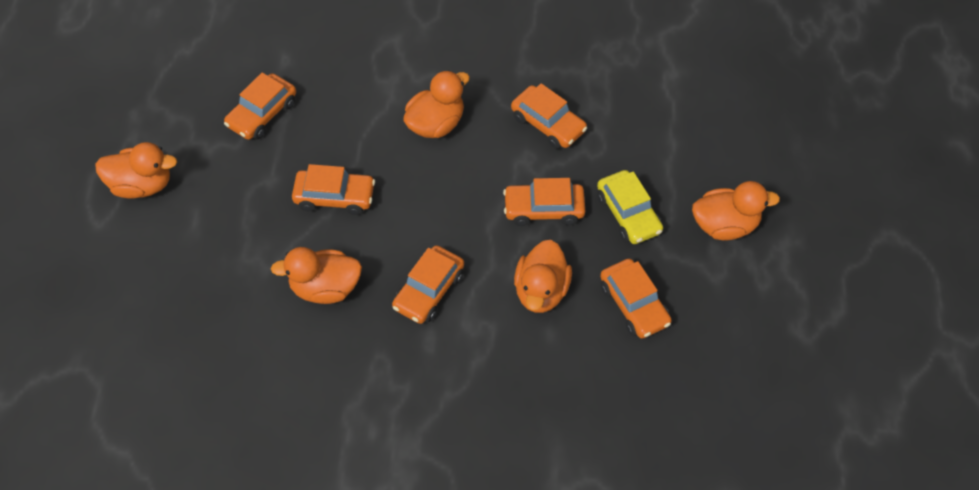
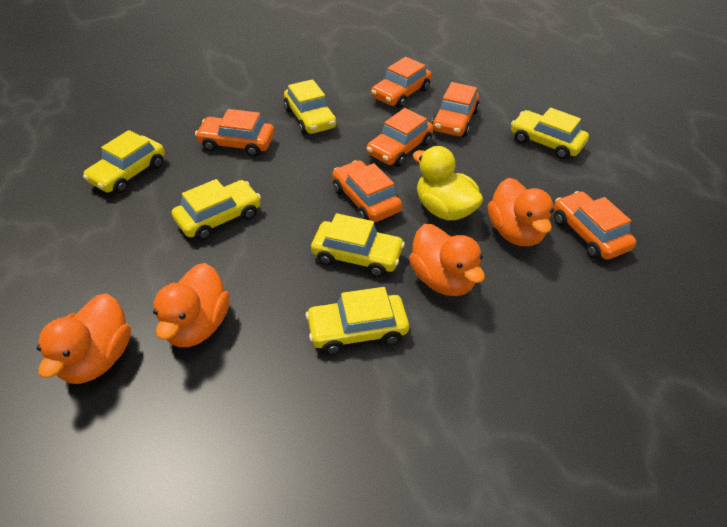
orange duck: [95,142,177,199] [271,247,362,304] [403,70,470,138] [514,240,572,313] [692,181,780,240] = 5 -> [37,294,131,384] [153,263,230,347] [409,224,485,296] [488,178,554,246] = 4
yellow car: [597,170,663,244] = 1 -> [83,130,165,194] [172,179,261,240] [284,79,337,135] [306,287,409,354] [311,213,405,277] [511,108,589,159] = 6
yellow duck: none = 0 -> [413,146,483,221] = 1

